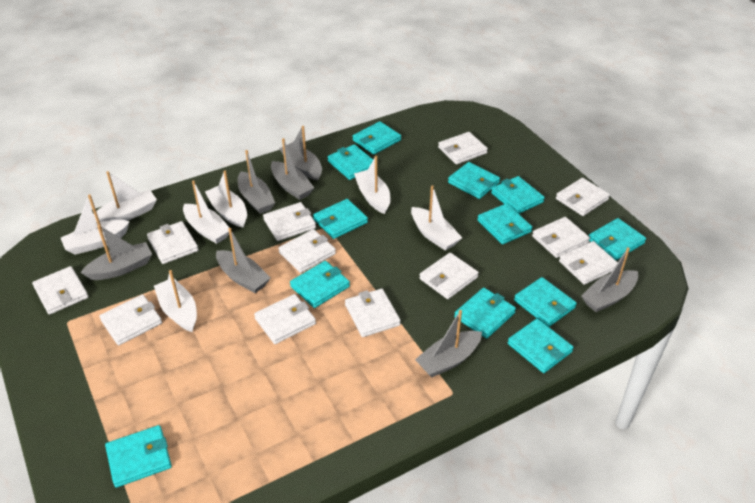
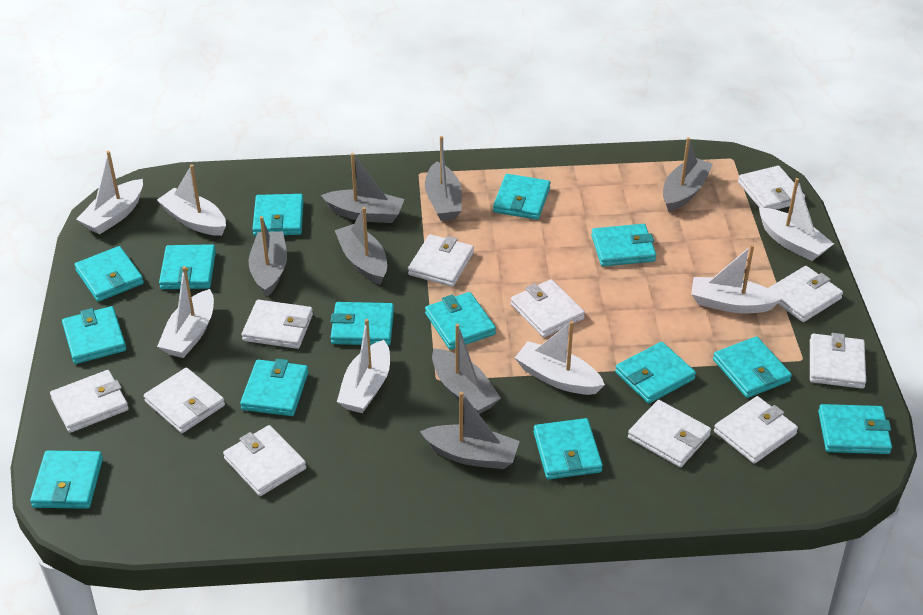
turquoise wallet: [105,425,172,488] [290,261,350,308] [313,199,368,239] [328,144,373,180] [352,121,401,155] [448,162,500,199] [454,288,516,339] [477,203,532,244] [491,176,545,214] [508,319,574,373] [514,277,577,327] [589,218,646,260] = 12 -> [30,451,103,509] [62,306,126,364] [74,246,144,302] [159,244,216,289] [240,359,308,416] [252,194,304,236] [330,302,394,346] [425,292,496,350] [493,174,550,220] [534,418,603,479] [591,224,656,266] [615,342,696,403] [713,336,792,398] [818,404,892,454] = 14
white wallet: [32,266,88,315] [99,294,162,345] [147,221,199,264] [254,294,316,344] [263,202,316,241] [278,229,336,273] [345,288,401,337] [419,253,479,299] [438,132,488,164] [532,217,590,258] [556,178,610,216] [559,241,618,285] = 12 -> [50,370,129,433] [144,368,225,433] [223,425,306,496] [242,300,313,349] [408,234,474,287] [511,279,585,337] [628,400,711,467] [714,396,798,464] [738,166,805,210] [768,266,843,322] [810,333,866,389] = 11

